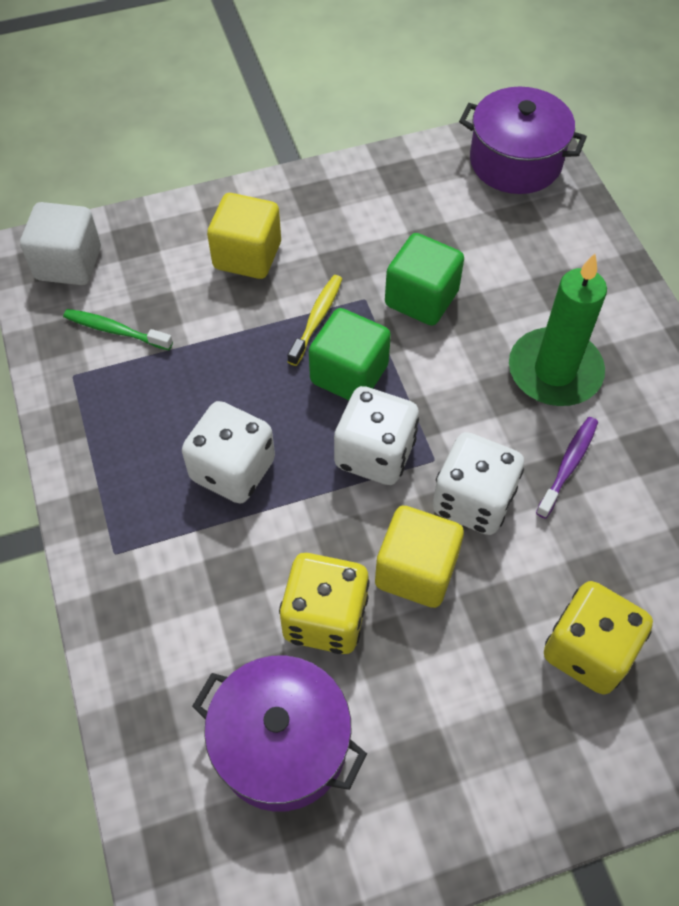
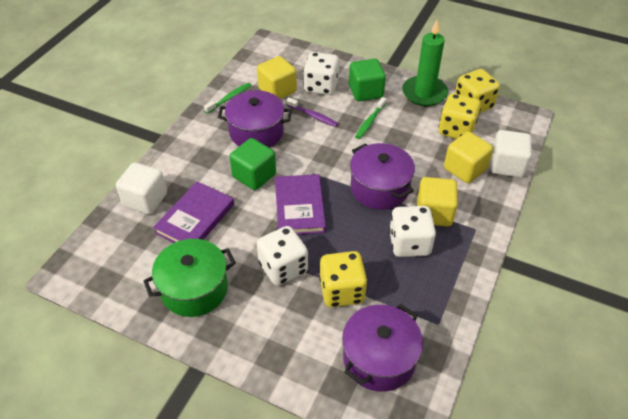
green pot: none = 0 -> [144,239,236,317] = 1
green toothbrush: [63,309,173,350] = 1 -> [204,83,252,114] [355,97,386,139] = 2
purple book: none = 0 -> [153,181,234,243] [275,174,326,235] = 2
purple pot: [192,655,367,812] [459,87,587,194] = 2 -> [218,90,292,147] [342,304,423,392] [350,143,415,210] = 3
white cube: [20,202,101,285] = 1 -> [116,163,167,214] [491,130,532,177] = 2
yellow cube: [207,193,281,279] [375,506,464,608] = 2 -> [257,56,297,99] [417,177,458,227] [444,132,493,183] = 3
yellow dice: [279,553,370,654] [544,581,653,694] = 2 -> [319,251,368,307] [438,93,481,139] [455,69,500,113] = 3
yellow toothbrush: [287,275,342,366] = 1 -> none = 0

